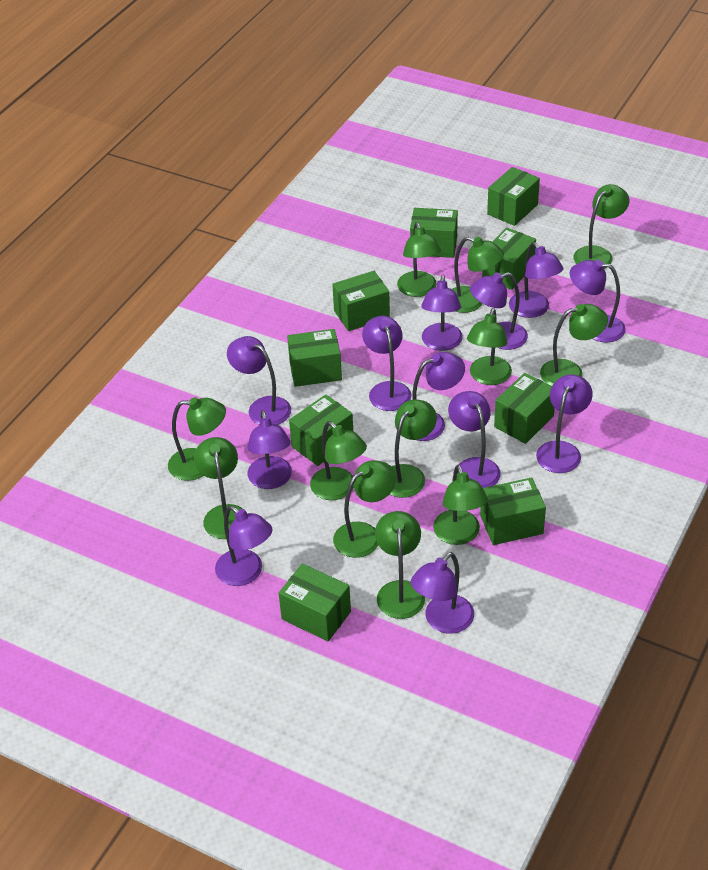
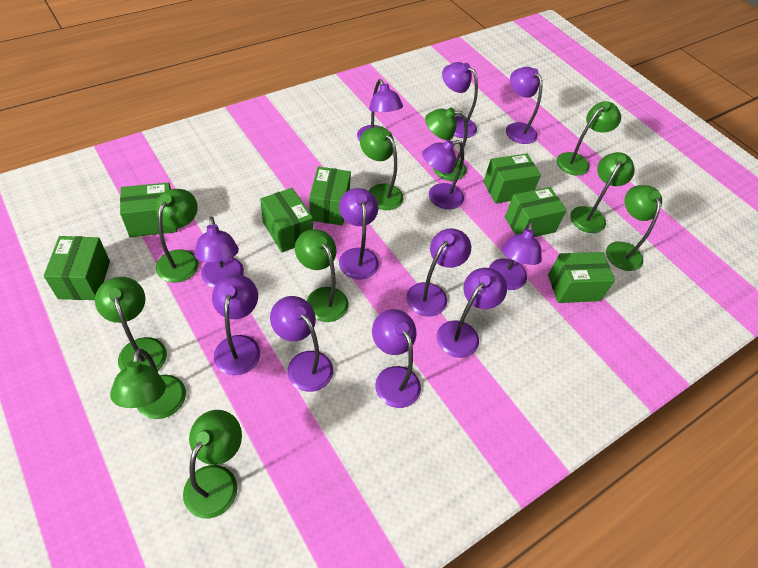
green box: [279,563,351,641] [287,329,342,387] [289,394,353,466] [332,271,390,331] [410,208,458,258] [480,478,546,545] [482,227,536,290] [487,167,540,226] [494,373,555,444] = 9 -> [44,236,110,300] [120,182,177,237] [260,188,313,252] [309,166,351,225] [483,154,541,204] [505,187,567,237] [548,252,615,303] = 7
green lamp: [168,397,226,481] [194,437,243,539] [310,421,367,500] [333,460,396,558] [375,511,425,619] [390,399,437,498] [397,222,441,297] [433,465,488,545] [452,237,504,313] [467,308,512,385] [540,304,608,386] [574,184,629,269] = 12 -> [95,277,167,371] [110,349,186,419] [155,189,199,283] [183,410,242,519] [295,229,349,322] [360,127,403,210] [425,107,468,181] [557,101,621,176] [570,152,635,233] [606,185,662,271] = 10

